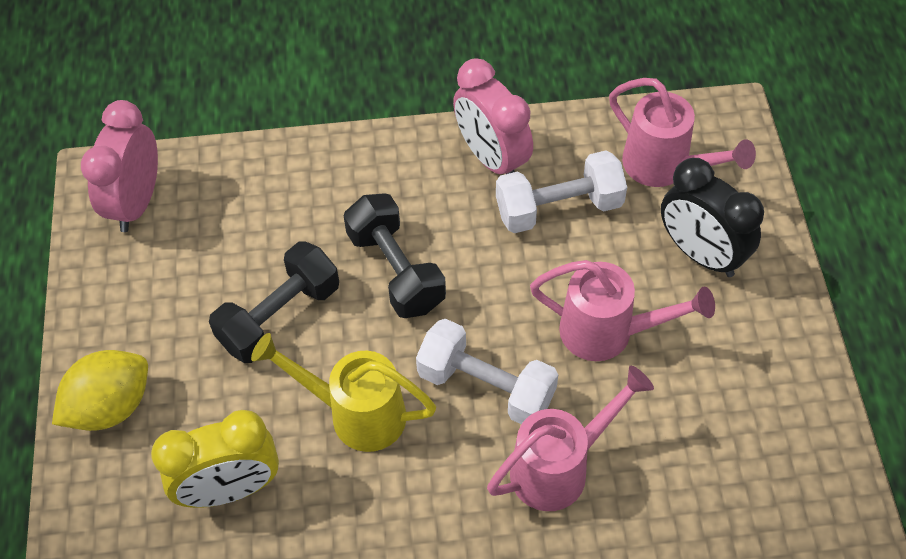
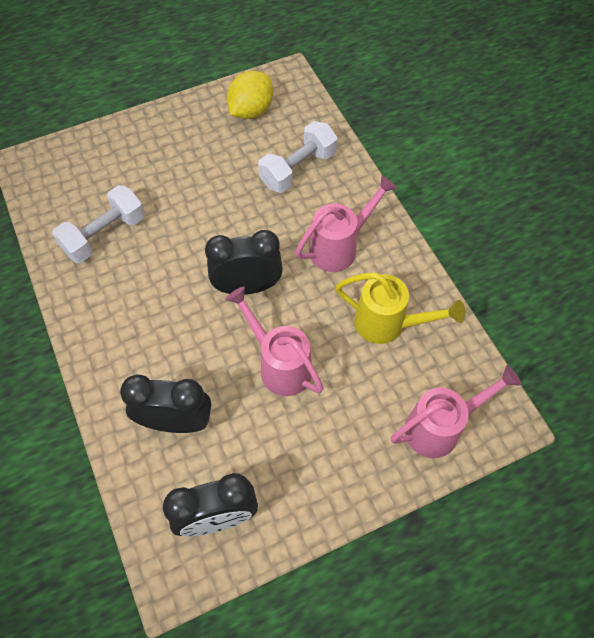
black clock: [661,158,764,277] = 1 -> [120,374,211,433] [163,473,258,537] [205,230,283,295] = 3
black dumbbell: [209,241,339,363] [344,194,446,318] = 2 -> none = 0
pink clock: [81,100,158,232] [453,58,533,174] = 2 -> none = 0
yellow clock: [151,410,279,508] = 1 -> none = 0

